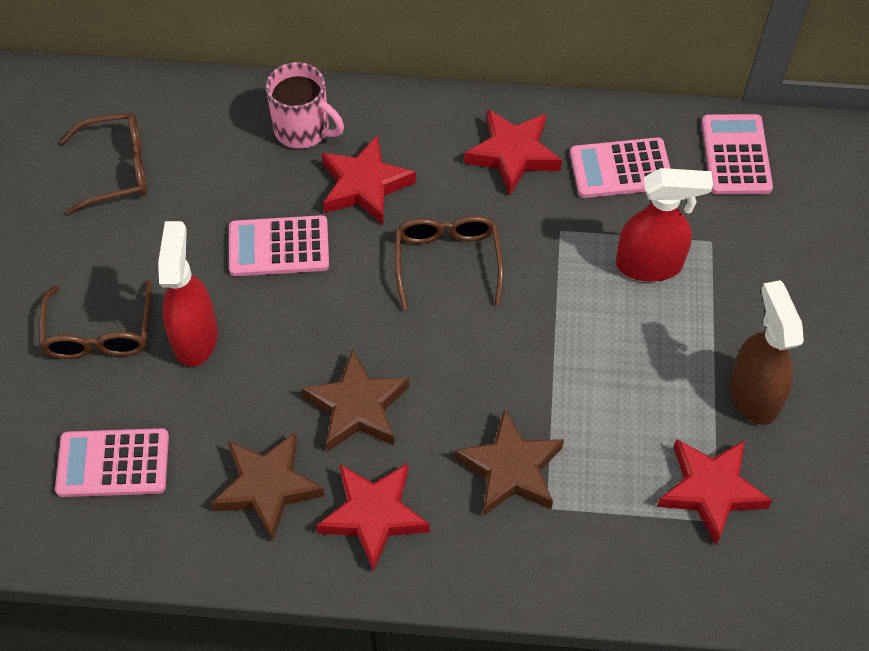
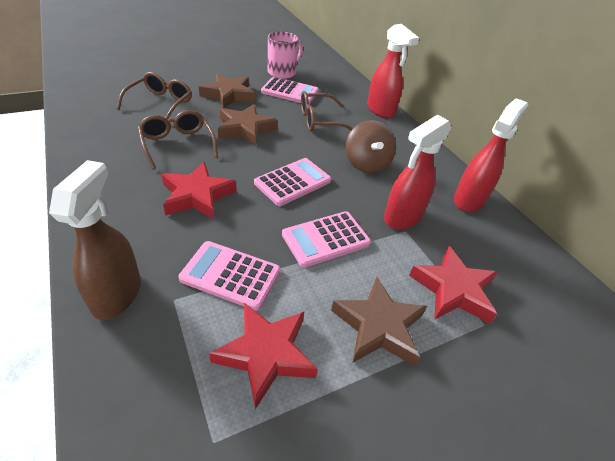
brown spinning top: none = 0 -> [346,120,396,173] = 1
red spray bottle: [158,221,218,367] [616,168,713,282] = 2 -> [367,24,419,118] [384,115,452,230] [454,98,528,212] = 3
red star: [316,463,430,571] [321,135,416,225] [464,109,562,195] [657,439,773,545] = 4 -> [161,162,237,219] [209,303,318,409] [409,246,498,323] = 3

